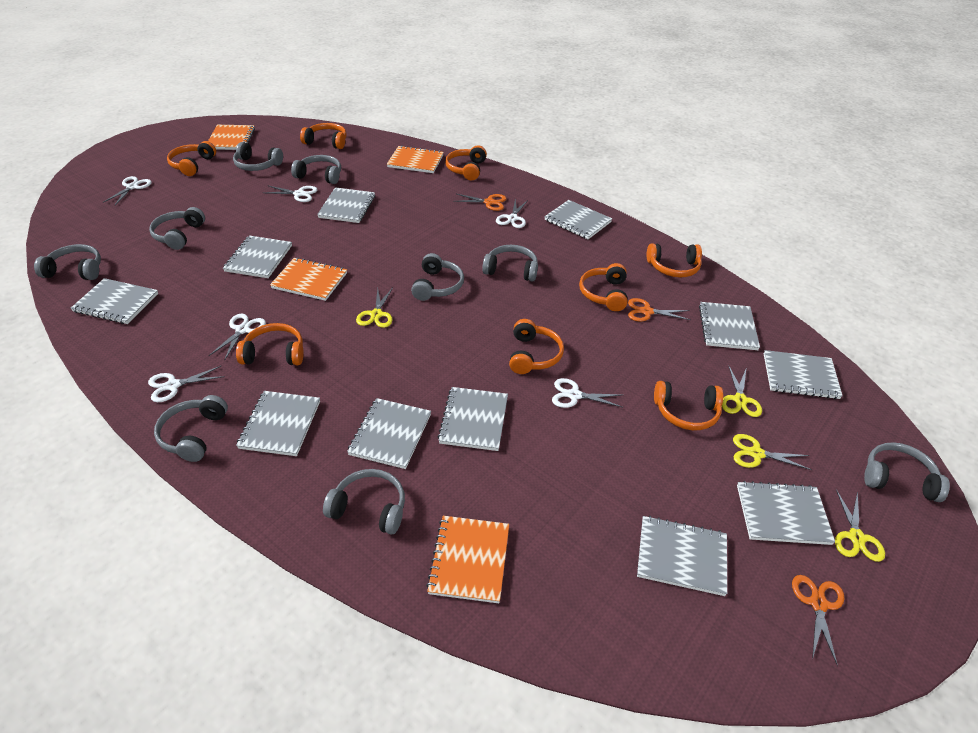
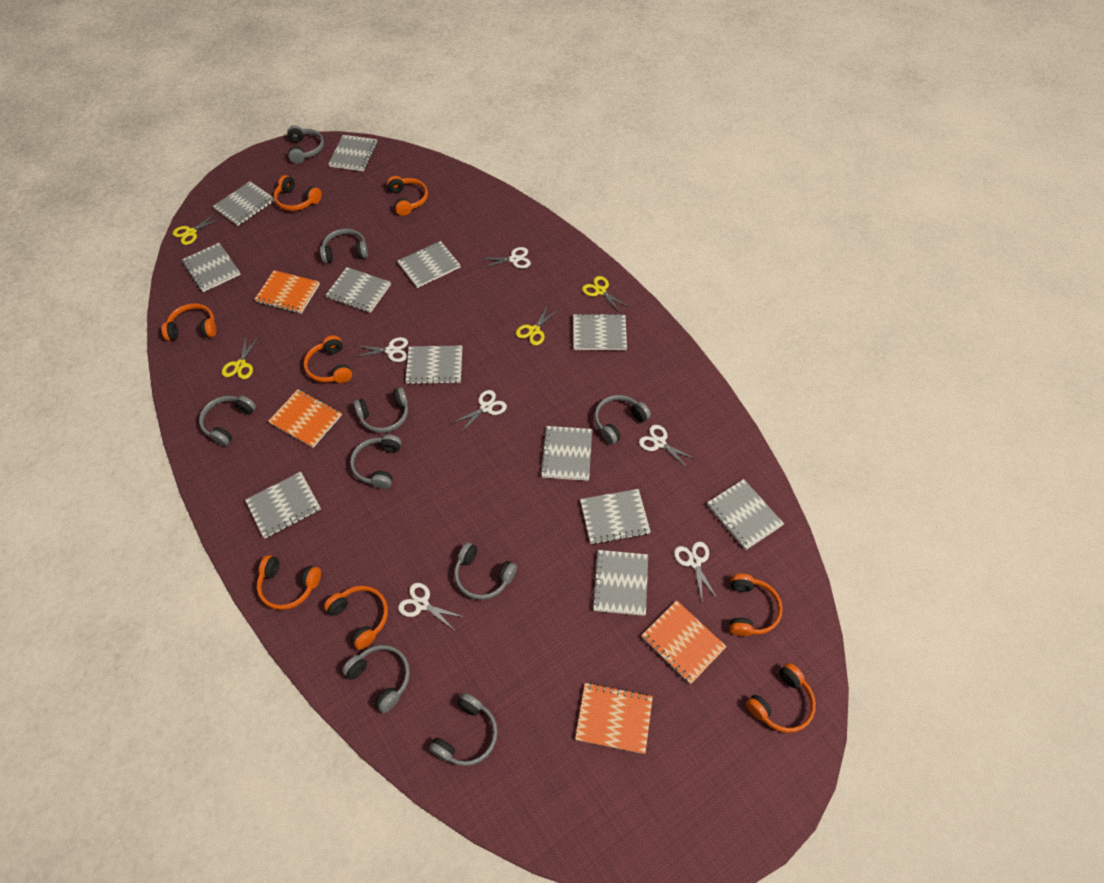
grey notebook: [71,278,158,324] [223,235,292,278] [236,391,320,456] [317,187,375,223] [347,398,431,469] [438,387,508,451] [544,200,612,239] [637,516,727,596] [699,302,760,350] [737,481,835,545] [764,350,843,399] = 11 -> [182,243,241,292] [213,181,275,226] [245,472,321,538] [326,267,391,313] [328,135,378,171] [397,241,460,288] [405,346,462,384] [540,426,592,481] [573,313,627,350] [580,489,651,545] [592,550,648,616] [707,479,784,550] = 12
orange scissors: [453,194,506,211] [628,298,690,321] [792,575,844,666] = 3 -> none = 0

